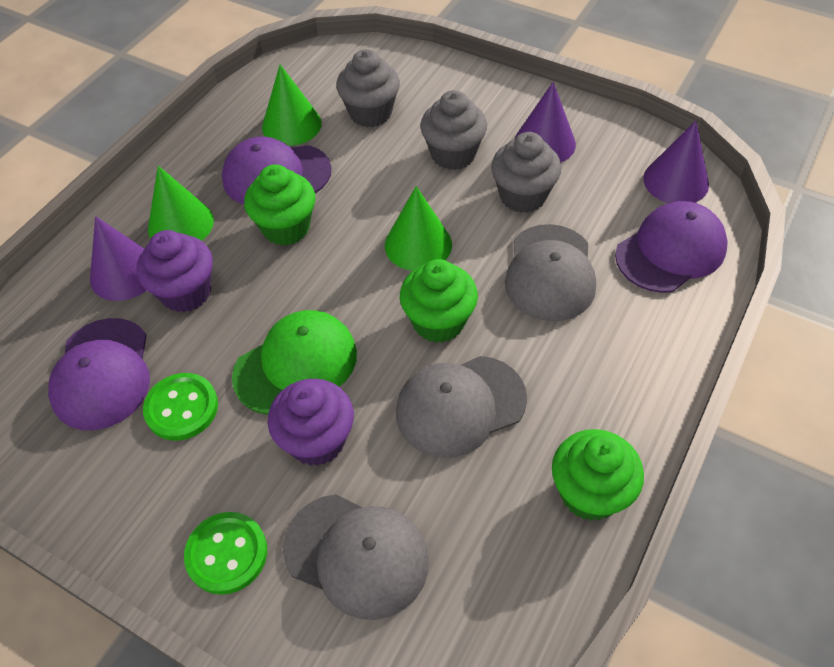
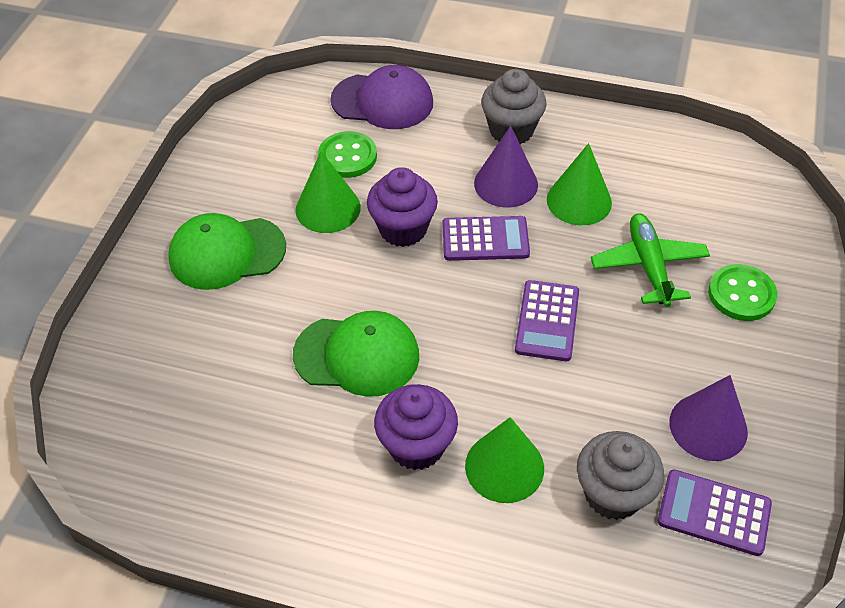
green cap: [232,310,357,415] = 1 -> [168,213,286,290] [293,311,419,397] = 2
green cupcake: [244,164,315,245] [400,259,478,343] [552,429,644,521] = 3 -> none = 0
green plane: none = 0 -> [591,213,710,307] = 1
grey cap: [283,494,429,620] [396,356,527,458] [505,224,596,321] = 3 -> none = 0
grey cupcake: [336,49,400,127] [420,90,487,170] [491,132,561,213] = 3 -> [481,69,546,144] [577,431,664,520] = 2
purple calculator: none = 0 -> [442,216,530,261] [515,280,579,361] [658,469,772,556] = 3
purple cap: [48,318,150,430] [222,137,331,205] [615,201,728,293] = 3 -> [331,65,433,129] = 1
purple cone: [90,216,147,301] [514,82,576,163] [643,120,709,203] = 3 -> [474,126,538,207] [669,375,748,461] = 2

